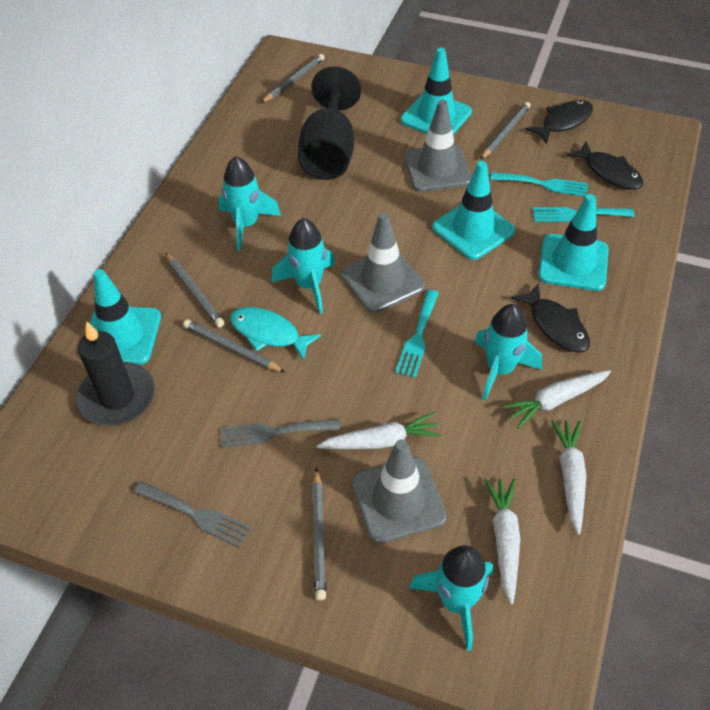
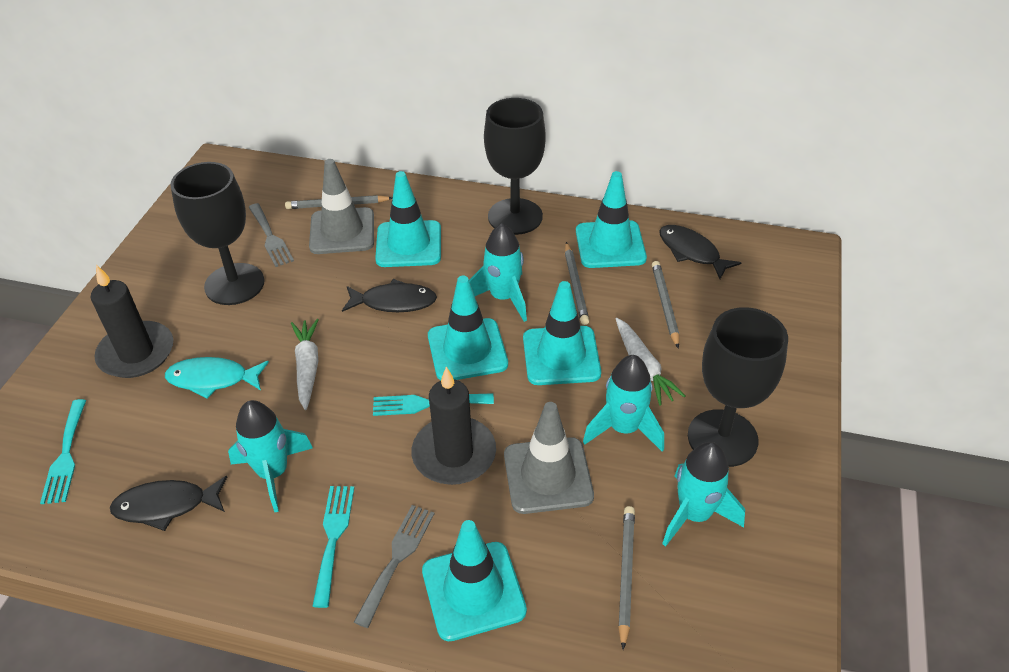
black candle: [76,321,155,426] = 1 -> [90,265,173,378] [412,367,496,485] = 2
black goblet: [298,66,361,180] = 1 -> [170,162,264,305] [484,98,546,235] [688,307,788,467] = 3
grey pencil: [166,253,224,327] [183,320,286,373] [261,54,325,103] [312,467,326,600] [480,102,531,160] = 5 -> [285,195,393,209] [565,242,589,325] [618,506,635,650] [652,261,679,349] = 4
grey traffic cone: [341,212,425,313] [352,439,447,543] [404,100,472,192] = 3 -> [309,159,374,254] [504,402,594,514] = 2
turquoise traffic cone: [90,269,161,365] [401,48,472,135] [432,161,515,260] [538,194,609,291] = 4 -> [375,171,441,267] [422,520,527,641] [428,276,508,380] [523,281,601,385] [576,171,647,268] = 5
white carrot: [316,412,442,449] [485,479,520,605] [503,370,611,428] [551,420,586,535] = 4 -> [291,319,318,410] [616,318,685,406] = 2

